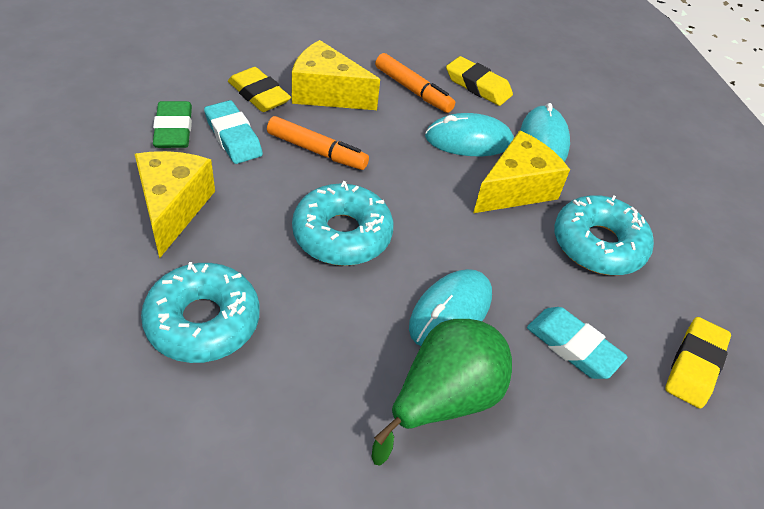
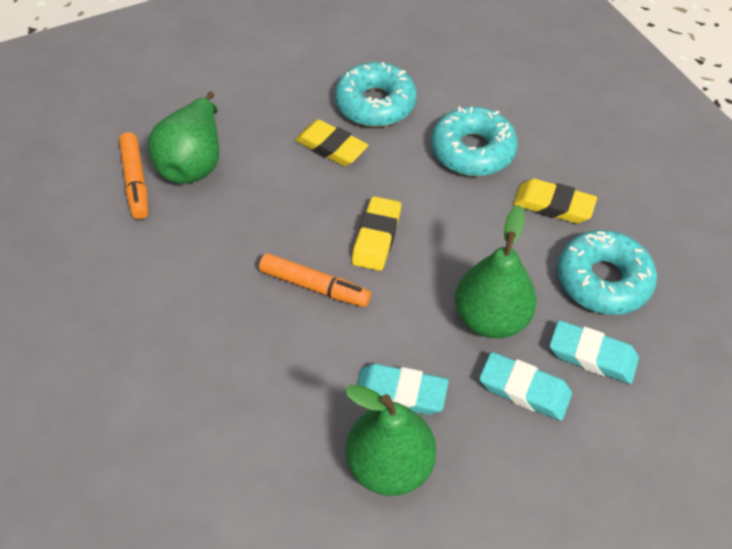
green eraser: [153,101,192,148] = 1 -> none = 0
green pear: [372,319,512,466] = 1 -> [148,92,219,184] [345,385,436,496] [455,205,537,338] = 3
turquoise eraser: [204,100,263,164] [527,307,627,379] = 2 -> [357,364,449,415] [479,352,572,421] [549,320,639,384] = 3
turquoise mouse: [409,269,492,346] [425,113,514,156] [520,103,570,162] = 3 -> none = 0
yellow cheese: [135,151,215,259] [292,40,380,110] [473,131,570,213] = 3 -> none = 0

